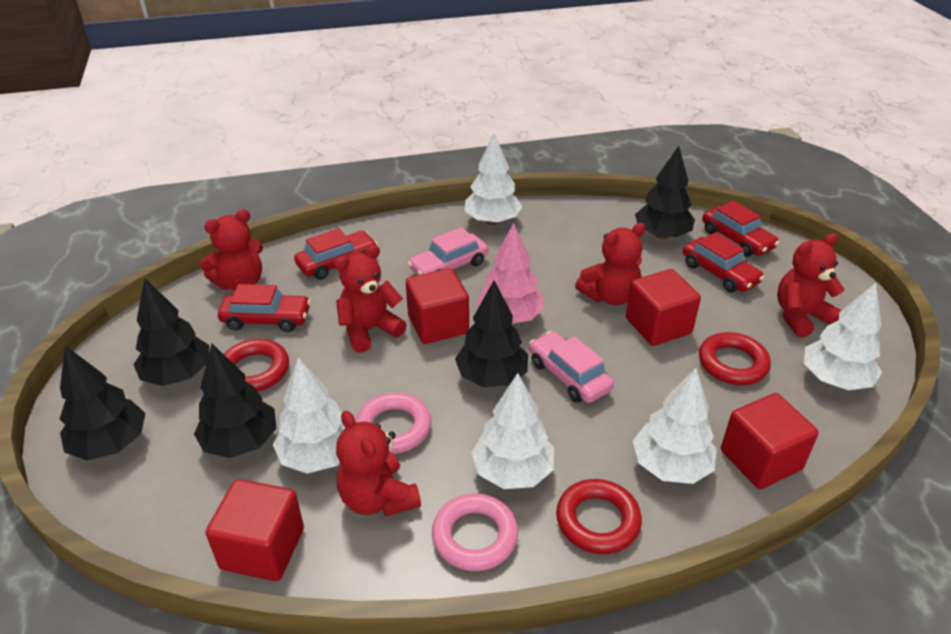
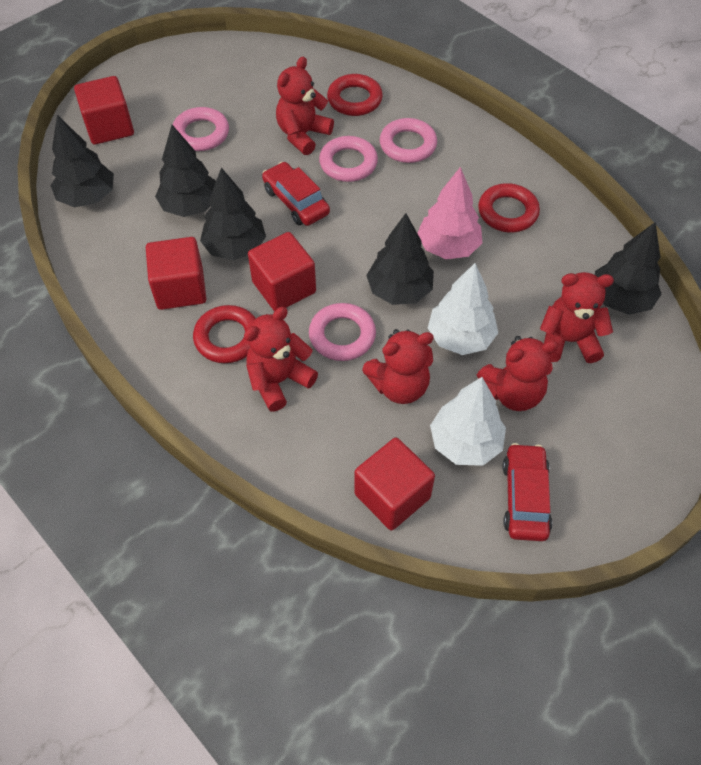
pink car: [408,227,488,275] [529,331,614,403] = 2 -> none = 0
pink ring: [356,393,431,454] [432,494,518,571] = 2 -> [173,107,229,151] [309,303,376,361] [319,136,378,182] [380,118,437,163] = 4
red car: [218,284,311,332] [294,228,378,280] [683,232,765,293] [702,201,779,257] = 4 -> [262,162,330,226] [502,443,552,541] = 2
white tree: [273,357,346,473] [465,133,522,225] [471,373,554,489] [633,368,717,484] [804,283,882,390] = 5 -> [428,263,498,355] [430,377,506,466] = 2

